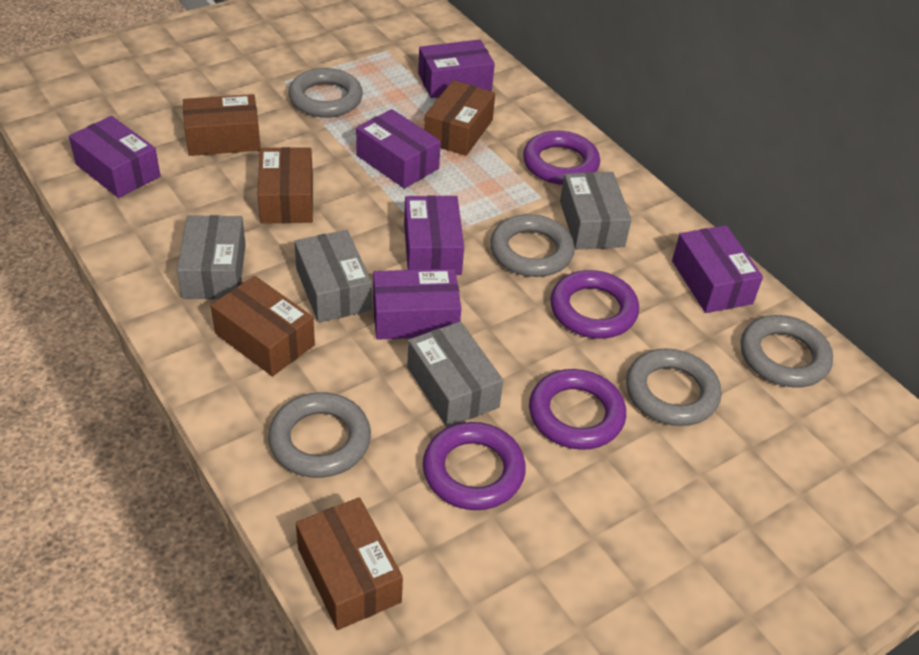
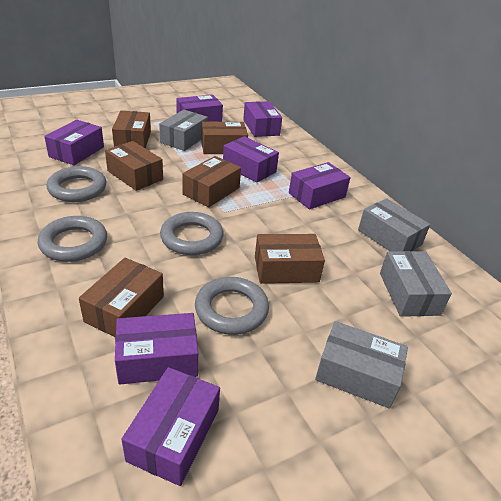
brown box: [183,94,261,156] [211,276,315,376] [257,147,313,224] [296,497,403,630] [424,80,495,156] = 5 -> [79,258,164,337] [105,141,163,191] [112,111,151,149] [182,156,241,208] [201,121,248,154] [255,234,325,284] = 6
grey ring: [268,392,371,478] [289,68,363,118] [490,214,575,277] [626,348,721,426] [741,315,833,388] = 5 -> [37,216,107,262] [47,166,106,202] [160,212,224,255] [195,277,269,335] = 4
purple box: [69,116,161,198] [356,109,441,189] [373,269,461,340] [404,195,464,275] [418,40,495,98] [672,225,763,313] = 6 -> [44,120,104,165] [115,313,198,384] [122,367,220,486] [176,95,223,122] [223,136,279,183] [243,101,282,137] [289,162,351,209] = 7
purple ring: [423,422,526,510] [523,131,600,185] [529,369,626,450] [550,270,639,339] = 4 -> none = 0

